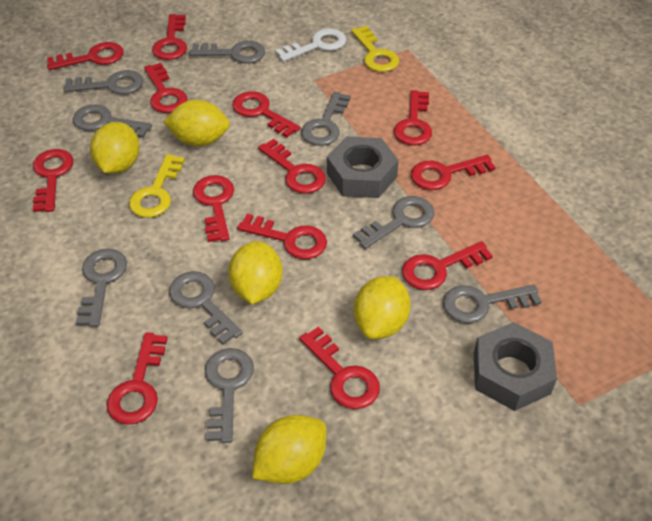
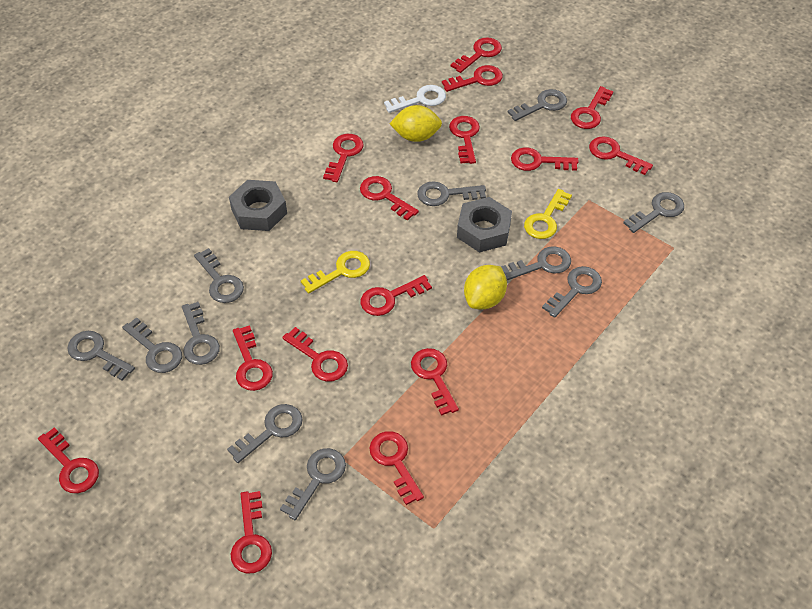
grey key: [63,70,143,95] [73,104,152,138] [76,248,127,327] [169,271,243,345] [190,41,265,64] [205,348,254,443] [301,91,351,146] [353,196,435,249] [443,285,542,323] = 9 -> [67,331,135,381] [122,317,182,373] [182,302,220,365] [194,248,244,303] [227,404,303,463] [280,448,346,520] [417,181,486,206] [501,246,571,280] [508,89,567,121] [542,266,602,318] [623,192,684,233] = 11
red key: [33,149,73,212] [47,42,124,70] [107,332,168,425] [144,63,187,113] [152,14,187,60] [193,175,234,242] [232,91,300,138] [237,214,327,259] [258,139,326,194] [299,326,380,409] [394,90,432,146] [402,241,493,290] [411,155,496,190] = 13 -> [38,428,99,493] [231,491,272,573] [233,325,273,391] [282,327,348,382] [323,134,364,182] [360,176,419,221] [361,275,432,316] [369,431,424,505] [411,348,459,416] [442,65,503,92] [449,116,480,164] [451,37,502,73] [511,147,579,171] [571,86,613,129] [589,136,653,175] = 15
yellow lemon: [90,122,140,174] [163,100,230,146] [228,241,283,304] [252,415,326,484] [354,276,411,339] = 5 -> [390,105,442,142] [464,265,507,309] = 2

